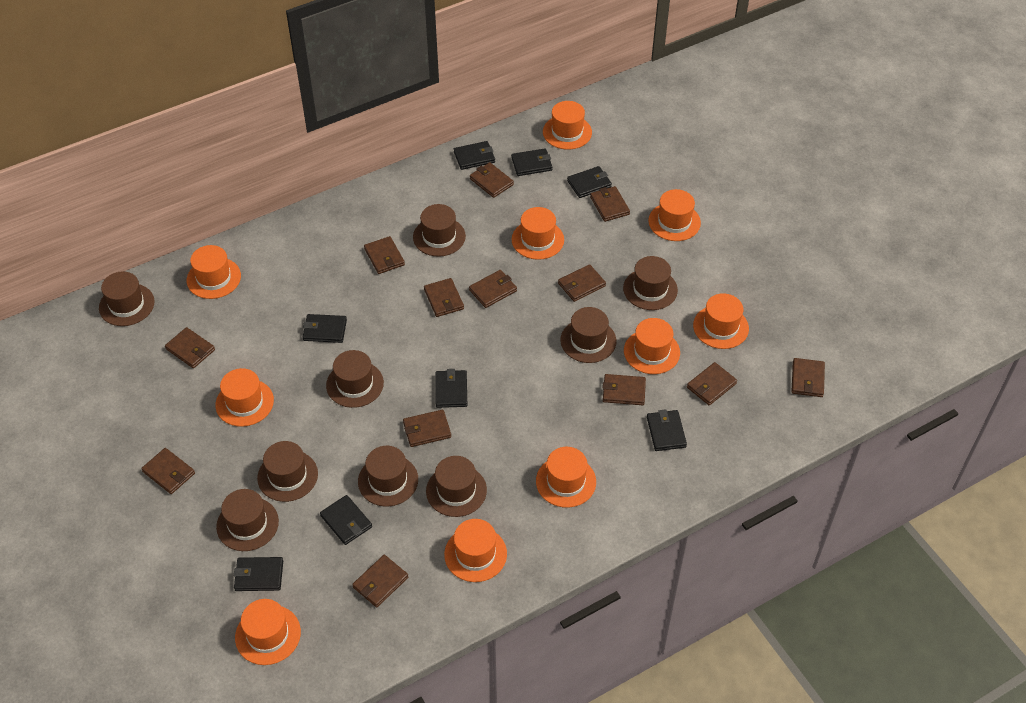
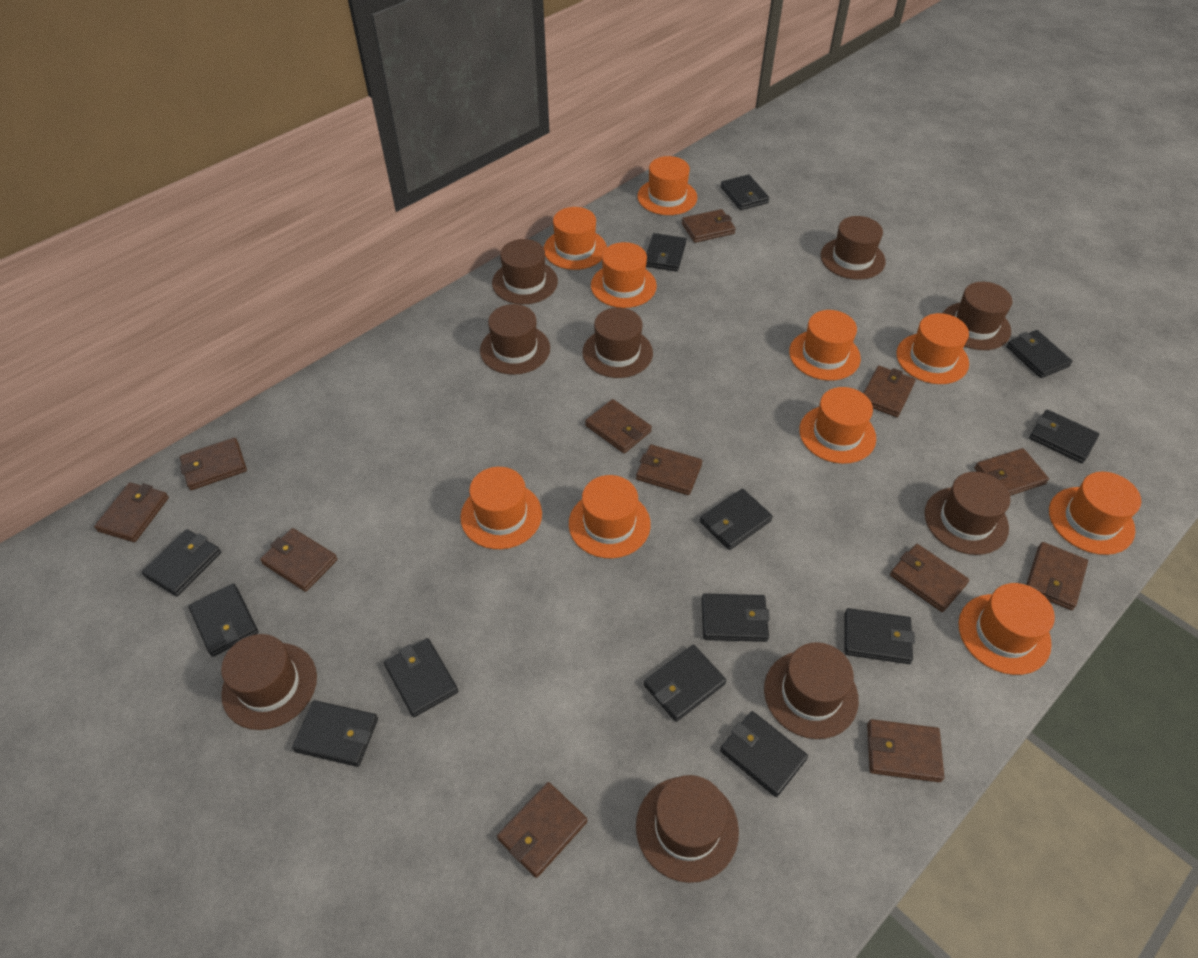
black wallet: [234,557,283,591] [303,314,347,343] [320,495,372,545] [435,369,467,408] [454,141,495,170] [511,148,552,176] [567,166,612,198] [647,409,687,451] = 8 -> [142,529,221,596] [189,583,259,657] [292,700,378,767] [384,638,458,717] [644,645,726,722] [646,233,686,272] [700,489,773,550] [702,593,770,642] [720,711,808,797] [721,174,769,210] [845,608,915,664] [1006,330,1073,378] [1029,410,1099,463] = 13
brown wallet: [141,448,195,494] [165,327,215,368] [352,555,408,607] [364,236,405,274] [403,410,451,447] [424,278,464,317] [469,270,517,308] [470,162,514,198] [558,264,606,302] [590,186,630,222] [602,374,646,405] [687,362,737,405] [792,358,825,397] = 13 -> [94,482,169,542] [180,438,247,490] [260,528,337,592] [497,782,587,878] [585,399,652,453] [636,444,702,495] [682,209,736,243] [863,366,916,417] [867,719,944,782] [890,544,969,612] [974,448,1049,496] [1026,542,1088,610] = 12

